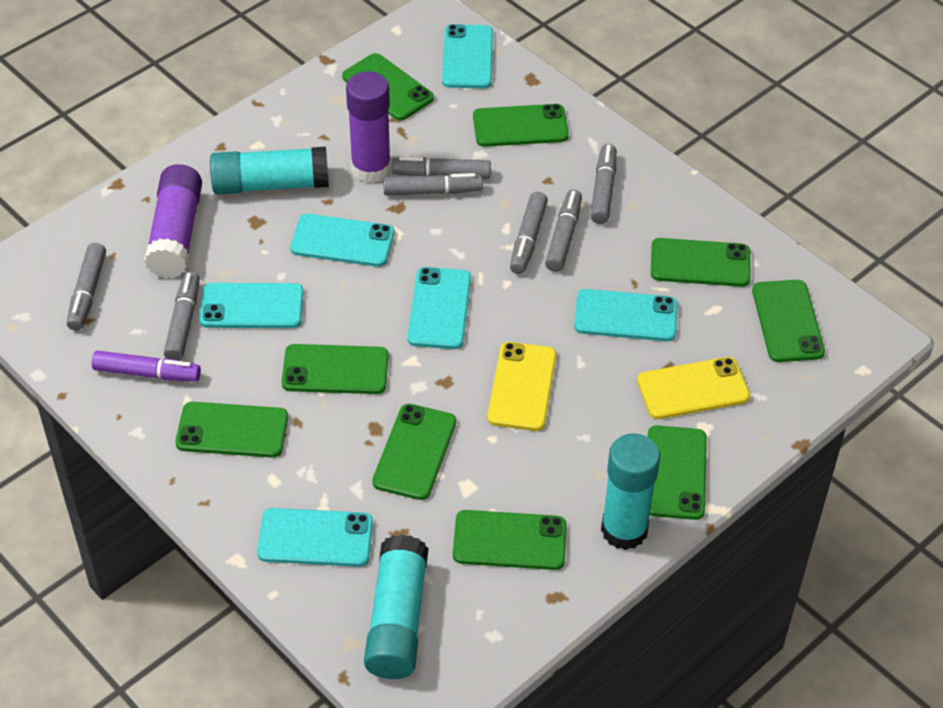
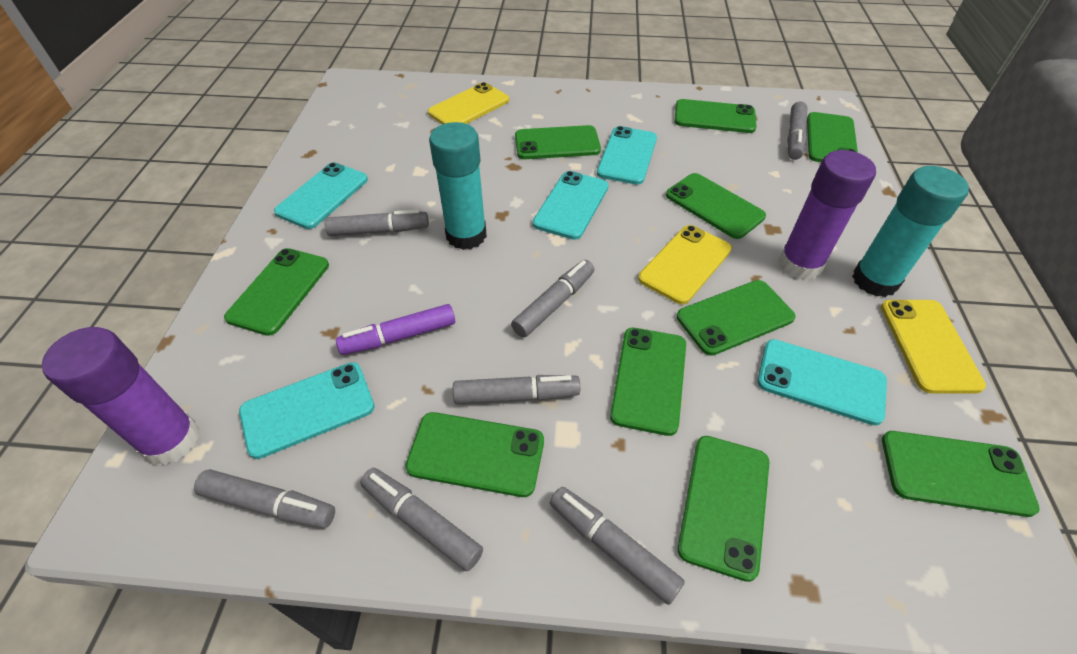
green phone: [175,402,288,458] [282,344,389,394] [342,53,434,120] [372,404,456,500] [453,510,567,570] [473,104,569,147] [648,425,707,520] [651,238,751,287] [752,280,825,362] = 9 -> [224,248,329,336] [405,412,544,497] [515,125,601,159] [610,328,686,436] [666,173,766,239] [674,99,756,133] [677,280,796,356] [678,436,769,582] [807,112,858,162] [882,431,1040,517] = 10
turquoise glue stick: [210,147,329,195] [364,534,429,679] [601,433,660,550] = 3 -> [429,122,487,250] [852,166,969,297] = 2
turquoise phone: [199,283,304,328] [257,508,373,567] [290,214,394,267] [407,267,471,349] [442,24,493,89] [574,289,678,341] = 6 -> [239,362,375,459] [274,162,368,229] [533,171,609,240] [597,126,657,185] [757,339,887,426] = 5
yellow phone: [487,342,556,431] [637,357,750,419] = 2 -> [428,82,509,124] [638,225,732,304] [881,300,986,394] = 3

